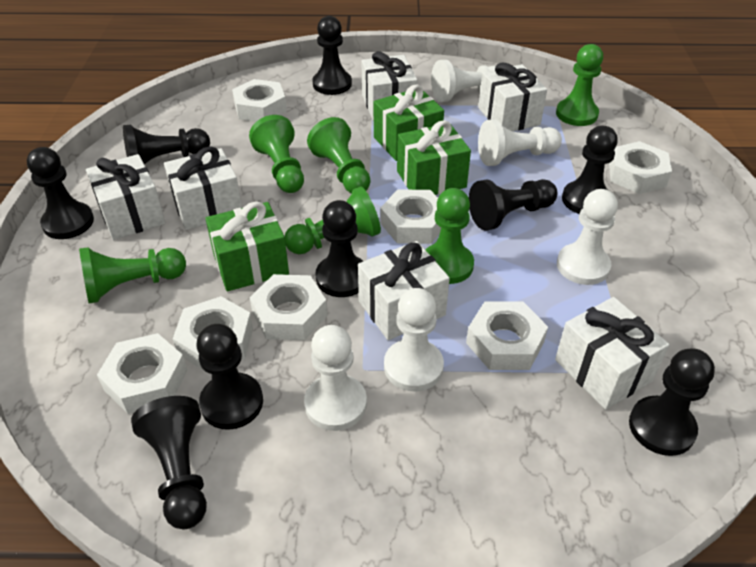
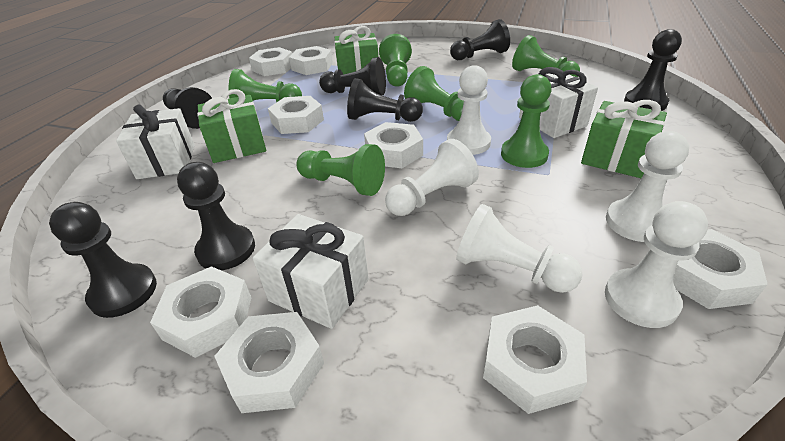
black pawn: [27,147,94,239] [123,125,210,164] [131,396,207,529] [196,324,263,430] [312,16,352,95] [315,200,363,297] [469,179,557,231] [562,126,618,214] [629,348,715,456] = 9 -> [49,202,157,318] [163,87,212,129] [177,162,255,270] [319,57,386,95] [347,78,423,122] [450,19,510,60] [624,29,682,111] = 7
white gift: [86,154,166,240] [164,146,242,230] [358,241,450,340] [361,51,417,121] [478,62,547,131] [555,297,669,410] = 6 -> [116,104,195,179] [253,214,369,329] [519,67,598,138] = 3
white nut: [97,333,187,414] [173,296,253,372] [232,79,287,122] [250,274,327,340] [380,189,441,244] [466,301,548,370] [609,141,672,194] = 7 -> [150,266,251,358] [214,312,324,413] [249,47,292,76] [268,96,324,134] [289,46,333,75] [364,122,423,168] [483,305,587,414] [673,229,768,309] = 8

